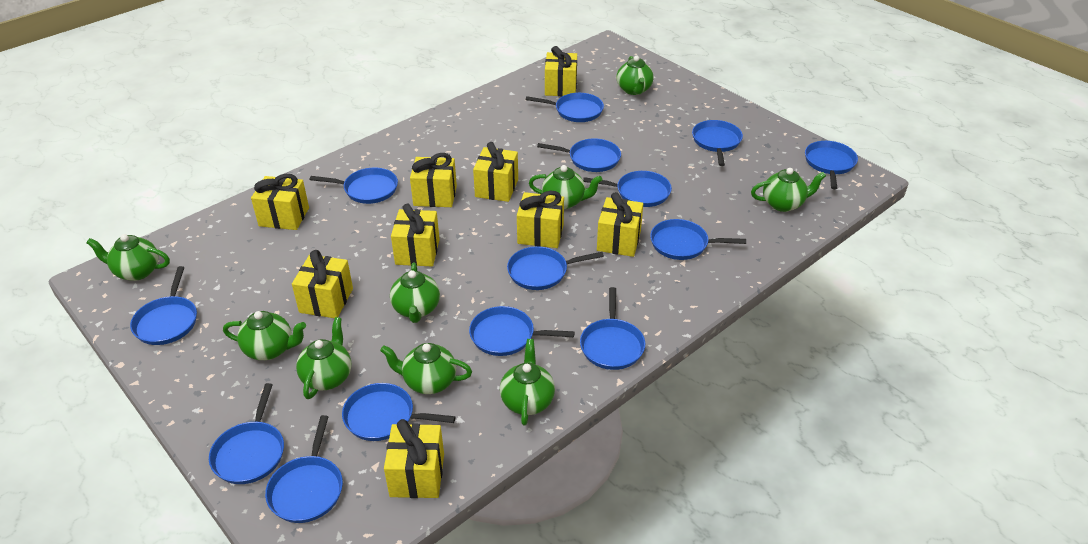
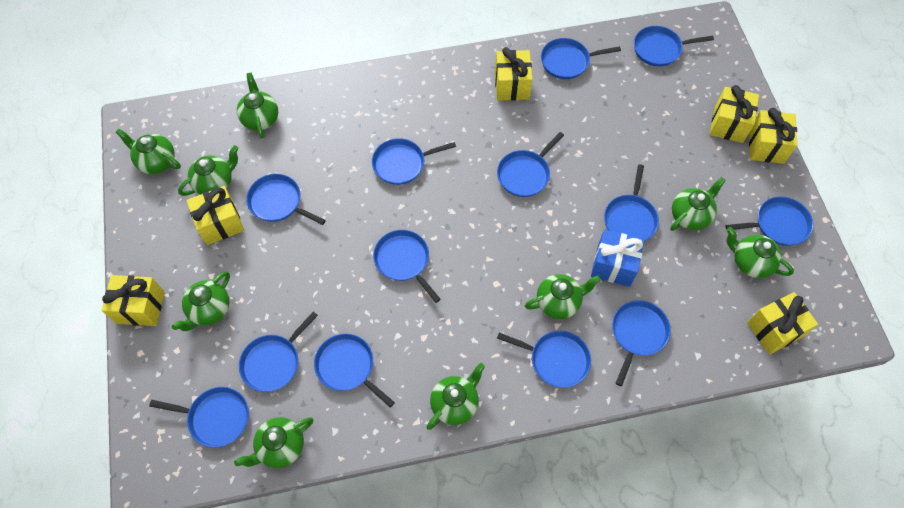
blue gift: none = 0 -> [591,230,644,287] = 1
blue pan: [130,266,197,345] [209,383,284,484] [265,415,343,523] [310,168,398,204] [342,383,456,441] [469,306,575,356] [507,247,604,290] [526,93,604,122] [537,138,621,172] [580,287,645,370] [583,171,672,207] [650,219,746,260] [692,120,743,166] [805,141,858,189] = 14 -> [149,387,249,448] [239,312,318,392] [246,174,326,225] [314,334,395,408] [372,138,456,185] [373,230,441,303] [497,132,564,197] [497,331,591,388] [541,38,621,79] [604,164,659,241] [612,300,671,386] [634,26,714,66] [726,196,813,246] = 13
yellow gift: [251,174,309,230] [292,250,353,318] [384,419,444,498] [391,204,440,266] [410,153,457,207] [473,142,518,202] [517,191,564,248] [545,46,577,96] [597,192,643,257] = 9 -> [102,275,165,326] [186,186,244,245] [495,47,533,101] [710,85,759,143] [747,292,818,354] [749,108,797,164] = 6

